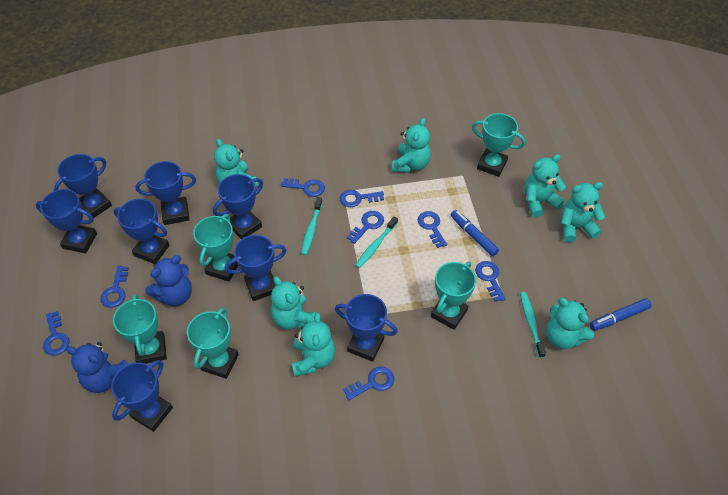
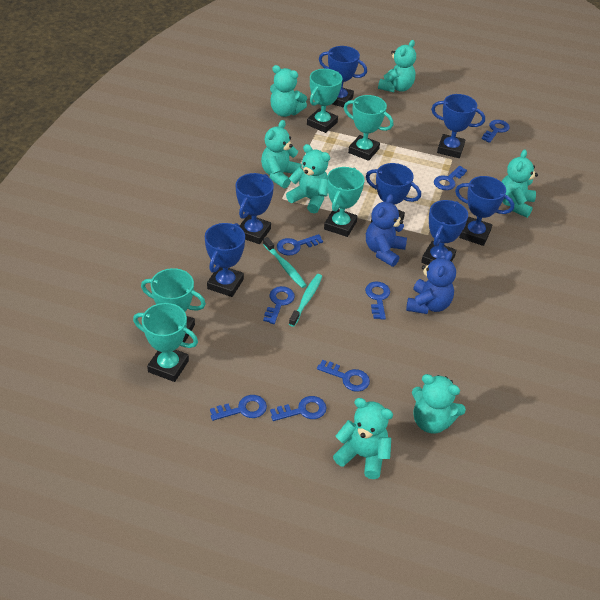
blue marker: [451,210,499,256] [590,298,652,331] = 2 -> none = 0
blue trophy: [36,189,97,254] [54,154,112,218] [111,360,173,432] [114,199,170,264] [135,161,196,225] [213,174,263,239] [225,235,287,301] [335,294,398,362] = 8 -> [205,223,245,297] [235,173,274,244] [319,46,367,108] [366,163,421,223] [421,200,468,265] [431,94,485,158] [455,176,514,246] = 7
turquoise toothbrush: [301,197,323,255] [355,216,398,268] [520,292,546,358] = 3 -> [263,237,307,288] [289,274,322,327] = 2

